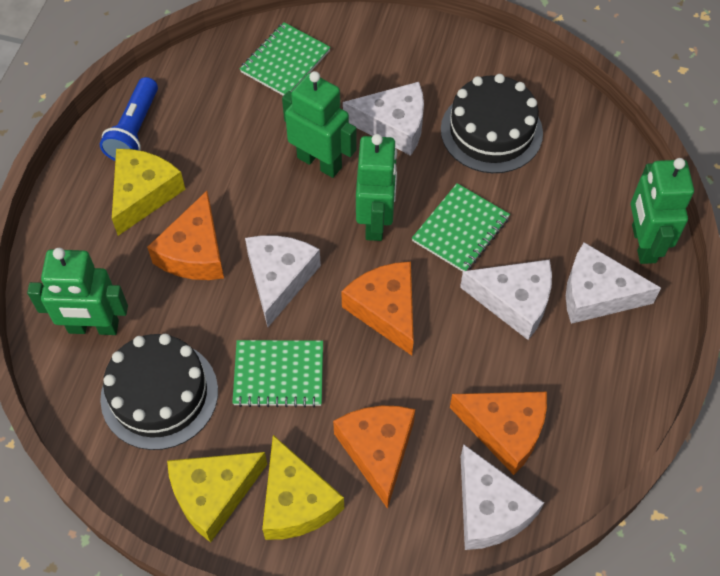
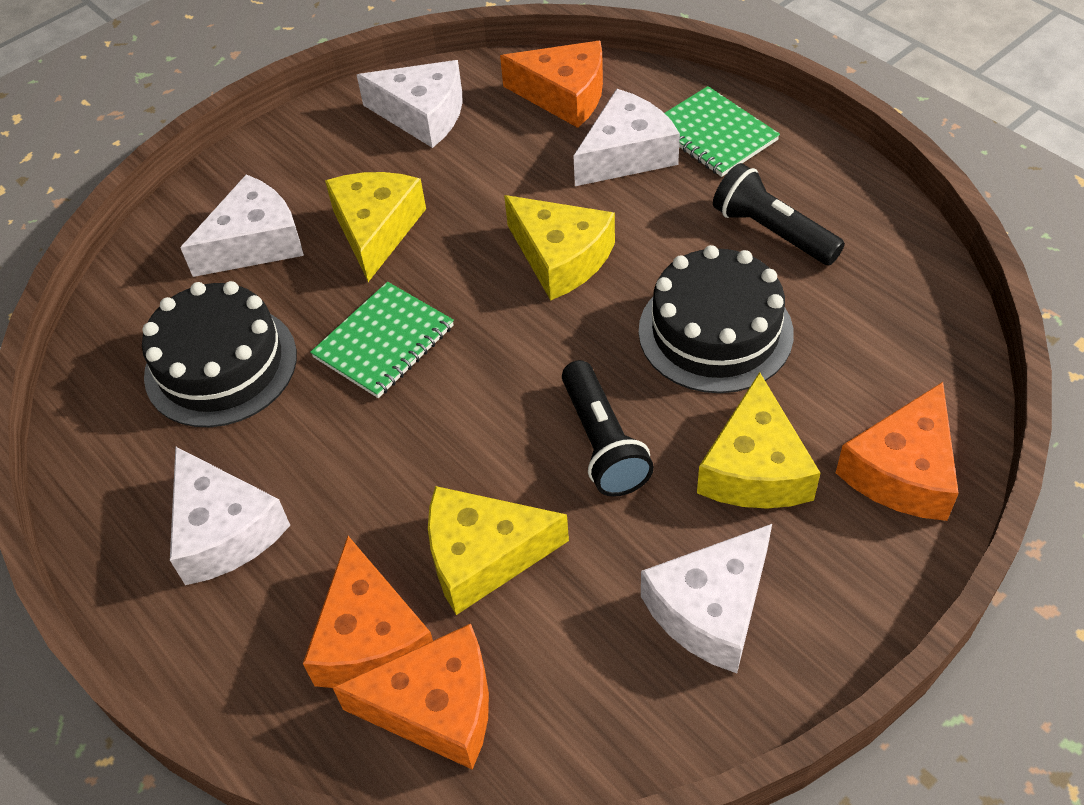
black flashlight: none = 0 -> [562,360,654,497] [713,163,845,265] = 2
blue flashlight: [100,77,158,161] = 1 -> none = 0
green notebook: [232,340,323,407] [240,22,331,96] [412,183,510,272] = 3 -> [310,282,454,398] [664,86,780,177] = 2
green robot: [27,248,128,335] [282,71,357,178] [356,134,397,241] [631,158,694,264] = 4 -> none = 0
yellow cheese: [112,149,185,236] [167,452,267,543] [262,435,344,540] = 3 -> [325,172,426,282] [428,486,569,615] [504,195,615,301] [697,372,820,509] = 4

